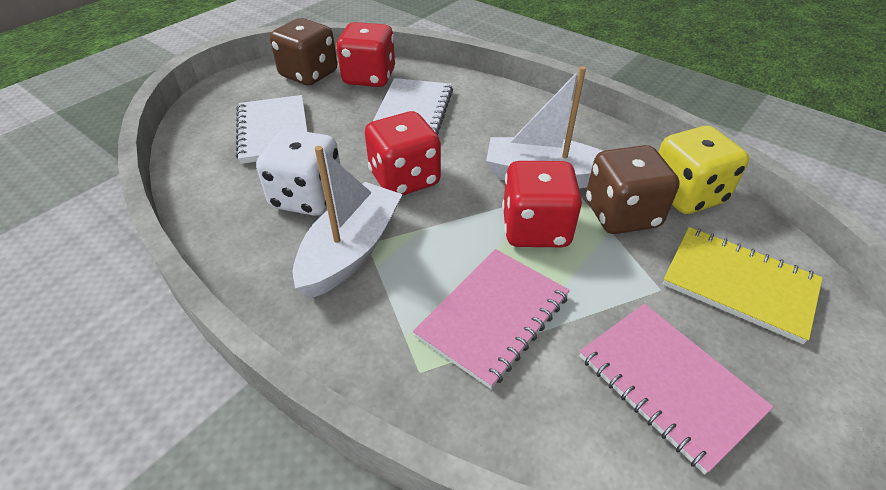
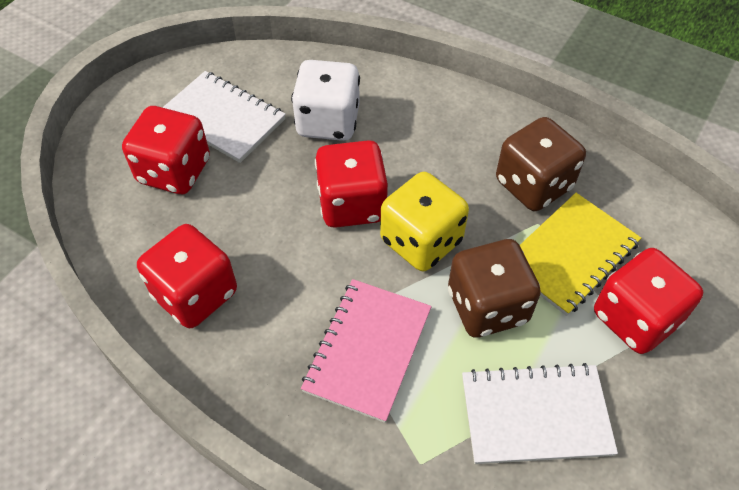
pink notebook: [413,249,570,389] [580,304,774,474] = 2 -> [301,279,432,423] = 1
red dice: [336,22,395,87] [365,111,441,196] [502,161,582,247] = 3 -> [122,106,210,194] [137,224,237,328] [315,140,388,228] [594,248,703,354] = 4
white boat: [292,146,402,298] [486,66,603,188] = 2 -> none = 0

